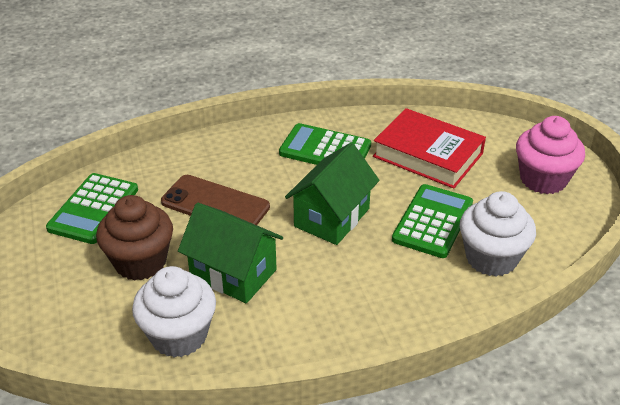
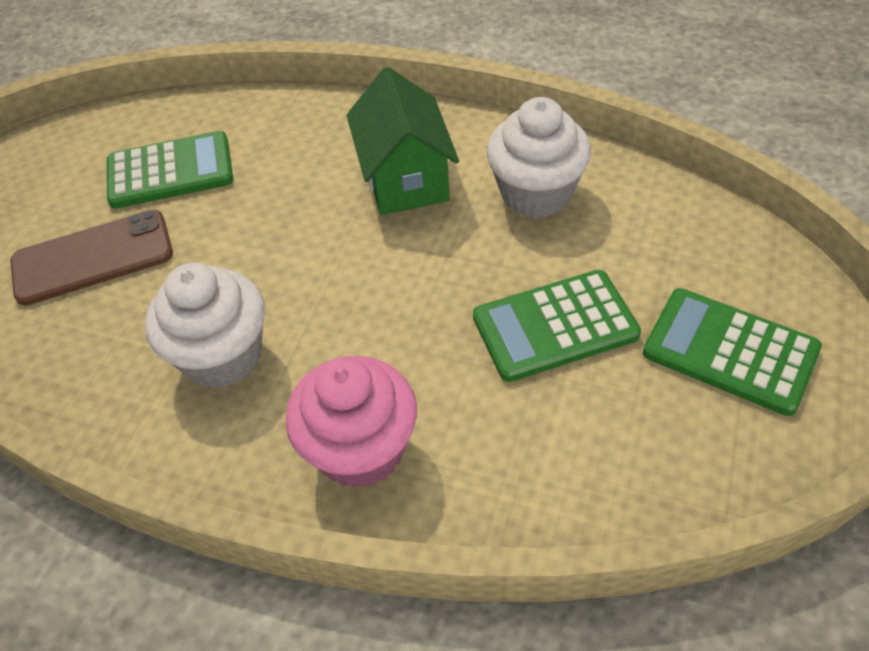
brown cupcake: [96,195,173,281] = 1 -> none = 0
green house: [178,203,283,303] [285,143,379,245] = 2 -> [346,67,459,215] = 1
red book: [373,108,486,189] = 1 -> none = 0

